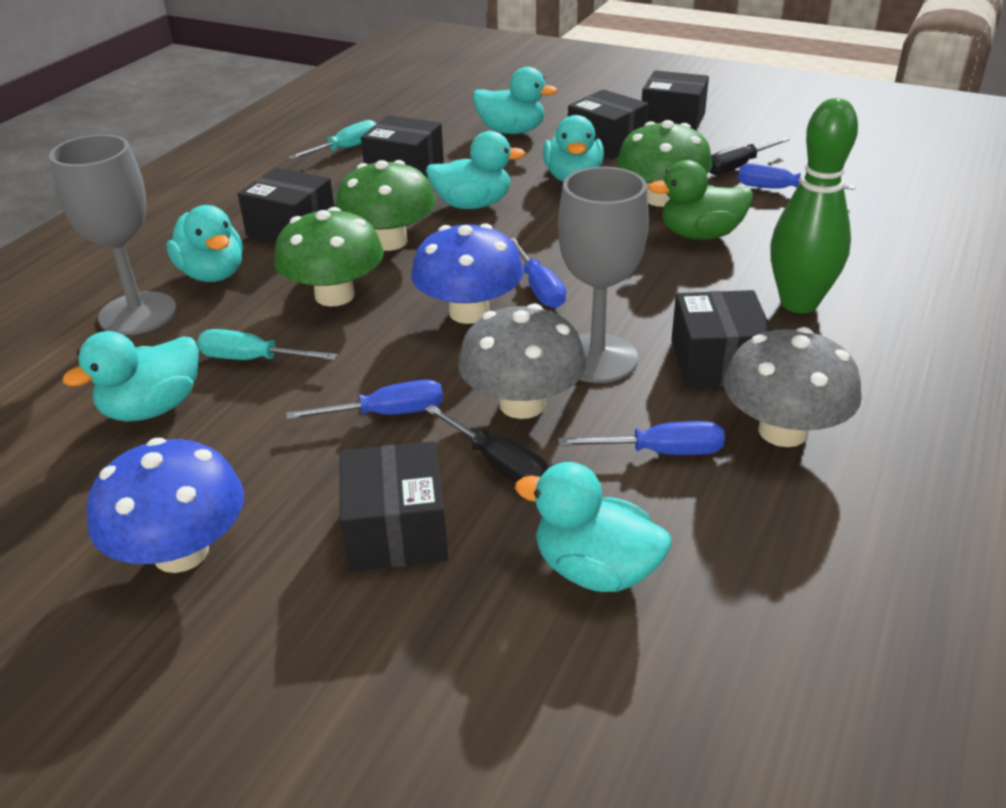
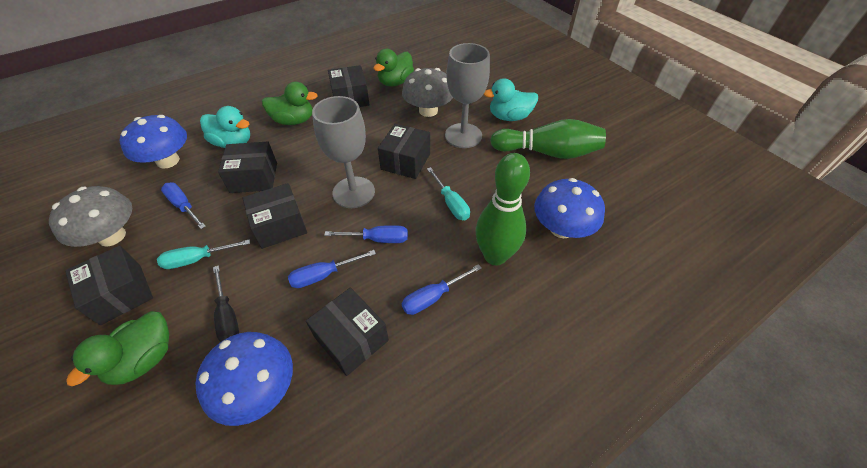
black screwdriver: [425,404,548,484] [709,137,789,175] = 2 -> [213,265,239,342] = 1
blue mushroom: [87,438,244,573] [411,223,524,324] = 2 -> [119,115,187,169] [195,332,293,426] [534,178,605,238] = 3
green bowling pin: [770,98,858,313] = 1 -> [475,153,530,265] [490,119,606,159] = 2
green duck: [648,160,753,240] = 1 -> [66,311,169,386] [262,82,317,125] [373,49,414,86] = 3
green mushroom: [274,207,384,306] [336,160,436,251] [617,120,713,207] = 3 -> none = 0
turquoise duck: [62,331,199,422] [167,205,243,282] [426,131,525,209] [473,67,557,134] [515,462,672,592] [543,115,604,182] = 6 -> [200,106,250,148] [483,78,538,121] = 2

